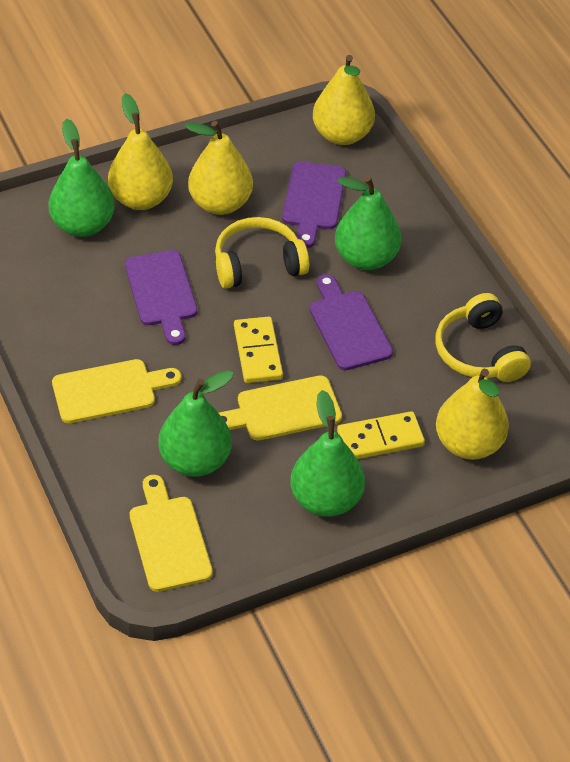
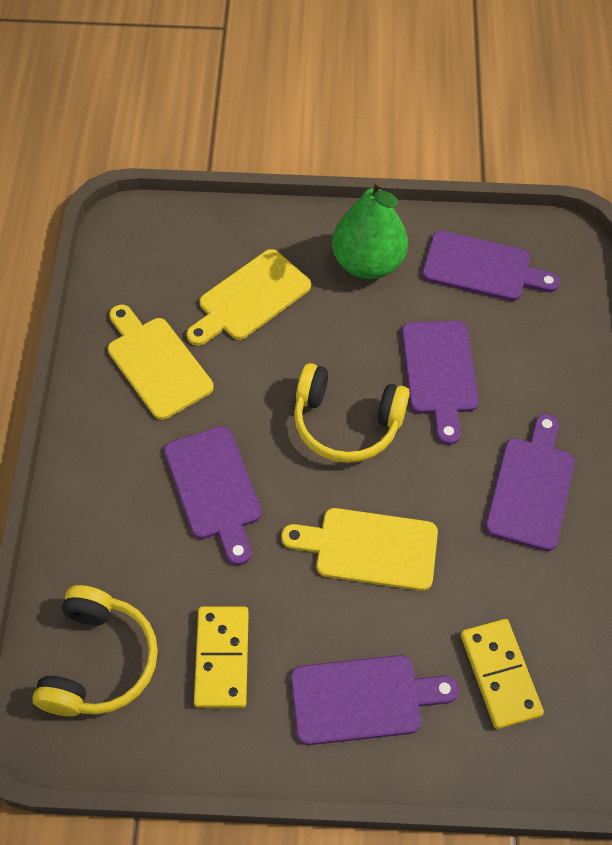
green pear: [48,119,115,237] [158,370,234,477] [290,390,365,517] [335,176,401,270] = 4 -> [332,179,408,279] = 1
purple cutting board: [125,250,197,345] [282,161,346,248] [309,274,393,370] = 3 -> [164,426,262,566] [291,655,459,745] [402,320,479,445] [422,230,560,301] [485,414,575,551] = 5
yellow pear: [108,93,173,210] [185,121,253,215] [313,55,375,145] [436,369,509,460] = 4 -> none = 0

